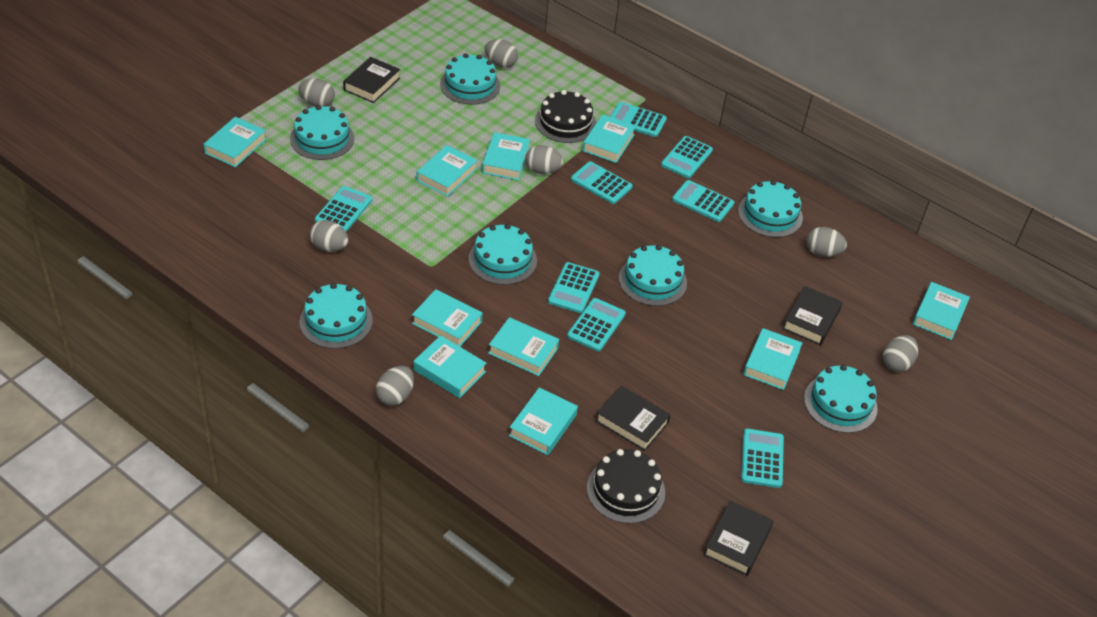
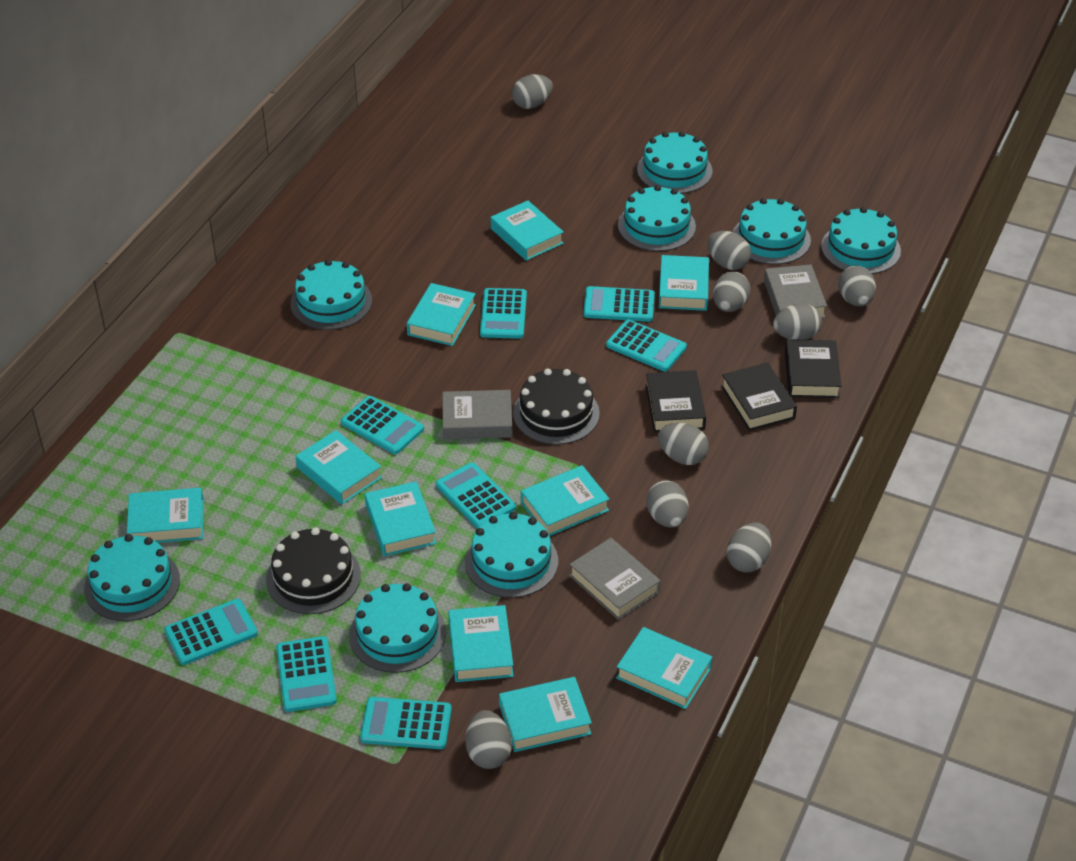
black book: [343,57,400,103] [596,386,671,451] [704,501,773,576] [782,286,843,345] = 4 -> [646,370,706,432] [721,363,797,431] [785,339,841,398] = 3
grey book: none = 0 -> [442,390,512,440] [569,538,660,620] [764,265,827,318] = 3
grey egg: [298,78,335,107] [309,220,348,252] [376,366,414,406] [485,39,518,68] [525,145,563,174] [806,227,847,257] [883,335,918,372] = 7 -> [465,710,512,769] [512,74,553,109] [646,480,689,528] [658,423,709,465] [707,231,751,270] [713,272,750,312] [727,522,772,572] [773,303,822,340] [838,266,876,306] = 9
turquoise cake: [290,105,354,160] [299,283,373,349] [440,53,500,105] [469,224,537,285] [619,245,687,306] [738,180,803,237] [804,365,878,433] = 7 -> [84,534,180,621] [290,260,372,330] [349,583,446,673] [465,512,558,598] [618,185,696,251] [637,131,712,194] [733,198,811,264] [821,207,901,274] = 8

